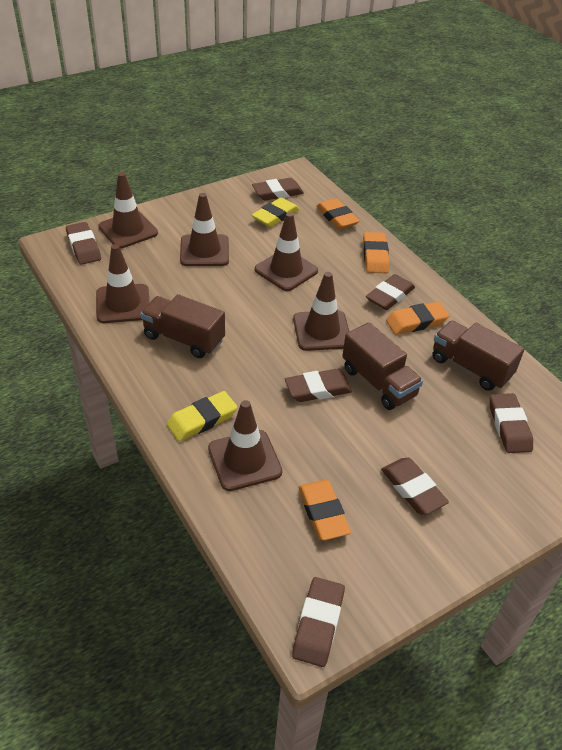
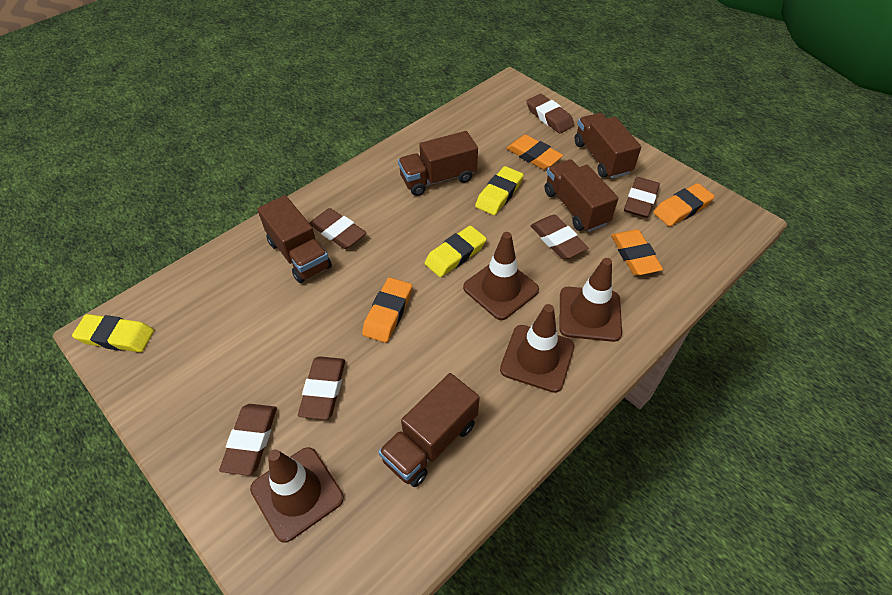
brown eraser: [66,222,101,265] [252,178,304,200] [285,369,352,402] [292,577,345,667] [366,274,415,310] [381,458,449,515] [490,393,533,453] = 7 -> [219,404,277,476] [298,356,345,420] [309,208,366,249] [526,94,574,133] [530,215,588,259] [624,177,660,218] = 6
brown traffic cone: [96,244,150,323] [98,172,158,248] [180,193,229,266] [208,400,282,491] [255,212,318,291] [293,272,350,351] = 6 -> [250,447,344,543] [463,232,539,320] [500,304,575,393] [559,258,622,342] = 4
brown truck: [140,294,225,358] [342,322,423,410] [432,321,524,391] = 3 -> [257,195,332,283] [378,373,480,487] [398,131,478,196] [545,159,618,232] [575,113,641,179] = 5
yellow eraser: [167,391,237,442] [252,197,300,227] = 2 -> [72,314,154,352] [424,226,487,277] [475,166,524,215] = 3

